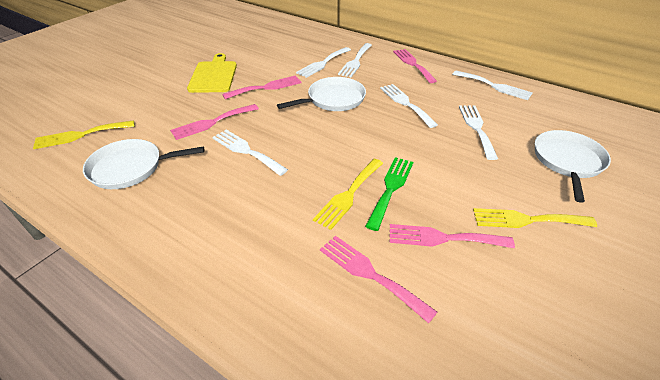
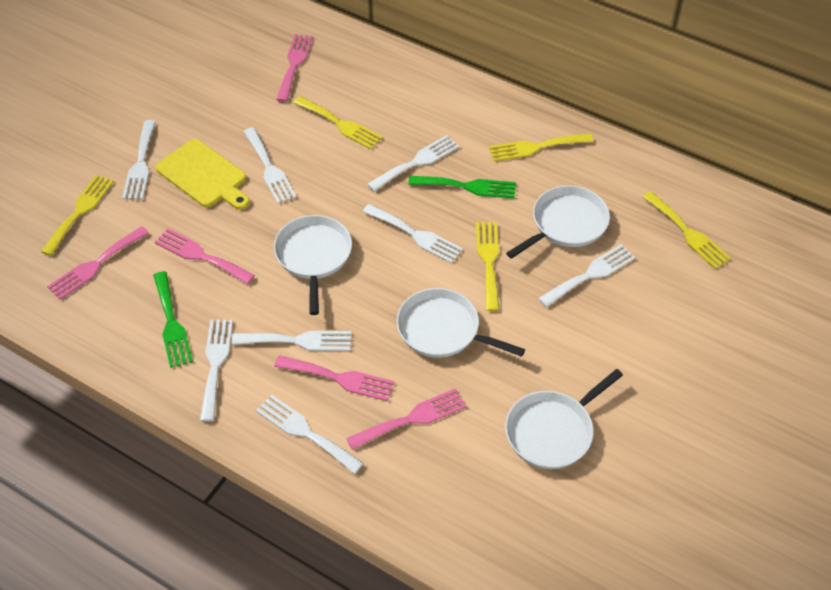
green fork: [365,157,413,231] = 1 -> [153,271,193,368] [408,176,516,199] = 2
white fork: [212,130,288,176] [296,47,351,78] [338,43,372,77] [380,84,438,128] [452,71,533,100] [459,105,498,160] = 6 -> [122,120,156,200] [200,320,233,422] [232,331,351,351] [243,127,296,204] [256,394,364,474] [363,204,463,263] [367,135,459,192] [538,244,636,307] = 8
white pan: [83,139,204,189] [277,77,366,111] [535,130,611,203] = 3 -> [274,215,352,315] [397,288,525,358] [505,369,623,469] [506,185,610,259] = 4
yellow fork: [33,120,135,149] [313,159,383,230] [473,208,597,228] = 3 -> [41,175,114,256] [293,96,383,149] [476,222,500,311] [489,133,593,161] [643,191,731,269] = 5

